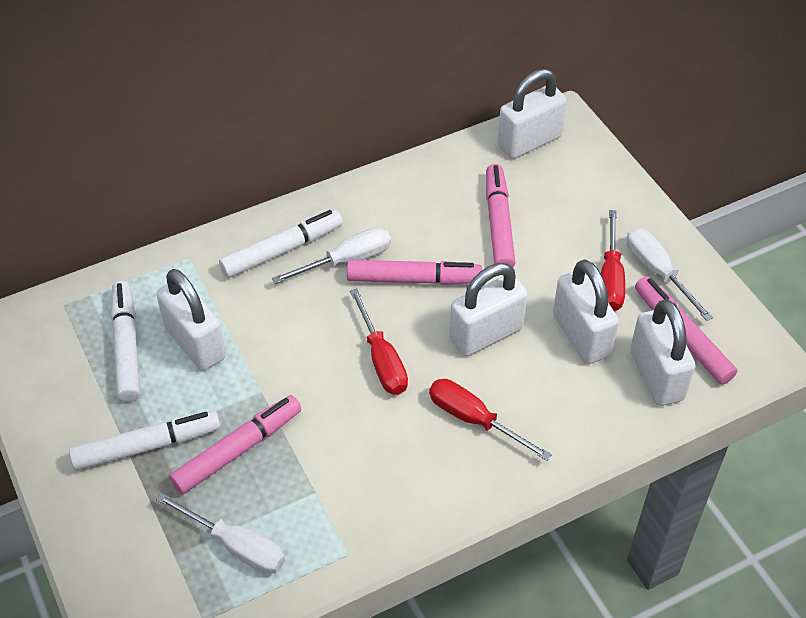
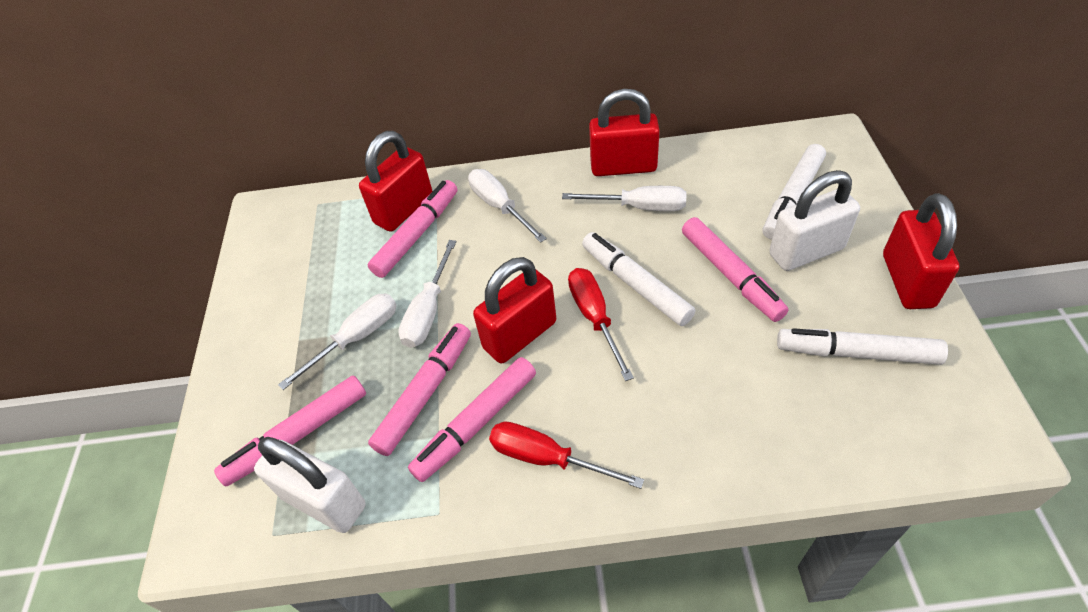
pink marker: [169,395,301,494] [347,260,482,285] [486,164,515,267] [635,276,737,384] = 4 -> [214,375,366,487] [368,180,458,278] [368,323,471,456] [408,357,536,482] [682,217,789,322] = 5
red padlock: none = 0 -> [359,131,432,232] [473,257,556,363] [589,89,660,176] [883,193,959,309] = 4
red screwdriver: [350,288,408,395] [429,379,552,461] [601,210,625,311] = 3 -> [489,421,644,489] [568,268,634,381] = 2
white padlock: [156,269,226,371] [449,263,527,356] [498,69,567,159] [553,259,619,364] [630,299,696,406] = 5 -> [254,437,366,533] [769,170,860,271] = 2
white screwdriver: [156,493,285,574] [272,228,391,284] [627,228,713,321] = 3 -> [278,293,397,390] [398,240,457,348] [468,169,547,243] [562,186,687,211] = 4

